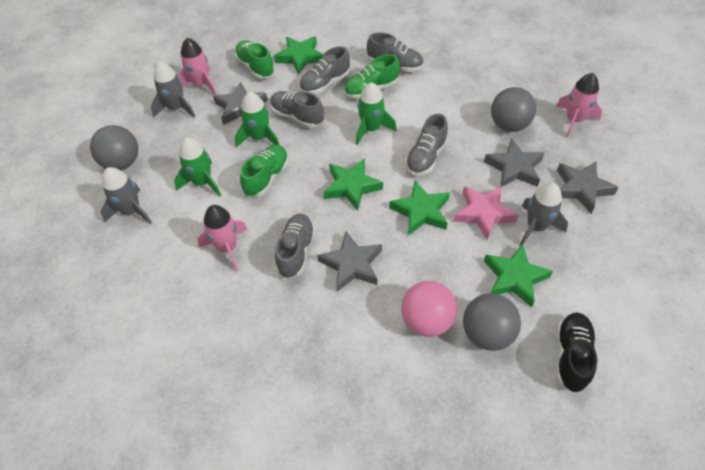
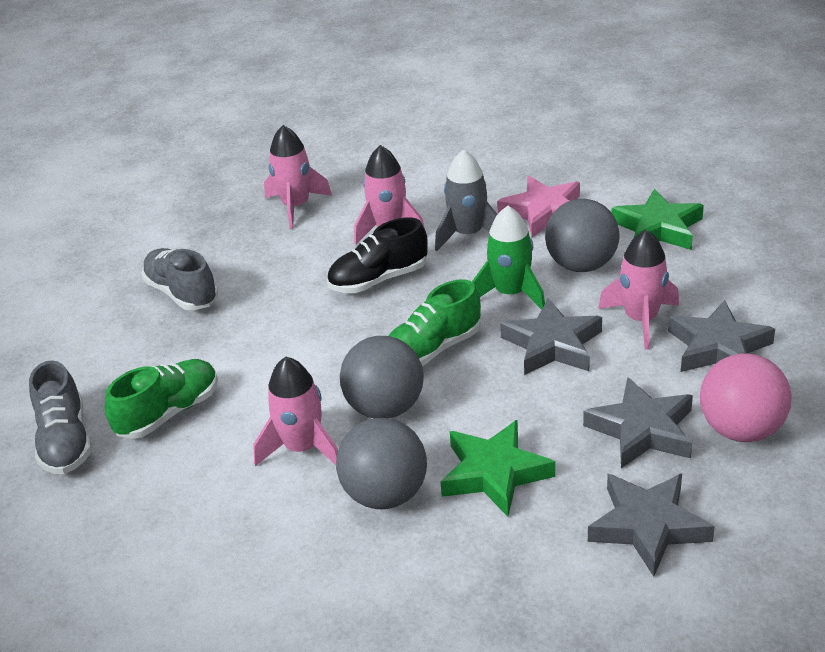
green rocket: [174,138,221,196] [235,91,280,147] [356,82,397,145] = 3 -> [472,206,545,310] = 1
green shoe: [234,40,275,79] [240,145,289,197] [344,54,400,99] = 3 -> [105,359,218,439] [388,279,481,366] = 2
green star: [274,36,323,75] [323,158,383,211] [389,181,450,235] [484,244,553,307] = 4 -> [440,420,555,517] [612,189,704,250] = 2
grey rocket: [101,167,152,224] [151,62,196,118] [520,182,568,245] = 3 -> [435,149,497,251] = 1
grey shoe: [270,91,324,128] [275,214,315,279] [299,46,350,94] [367,32,423,72] [405,114,448,176] = 5 -> [29,360,92,474] [142,248,218,310] = 2
pink rocket: [178,38,217,95] [197,205,247,271] [556,73,602,137] = 3 -> [253,357,338,466] [264,125,332,229] [354,145,425,244] [598,230,679,350] = 4

